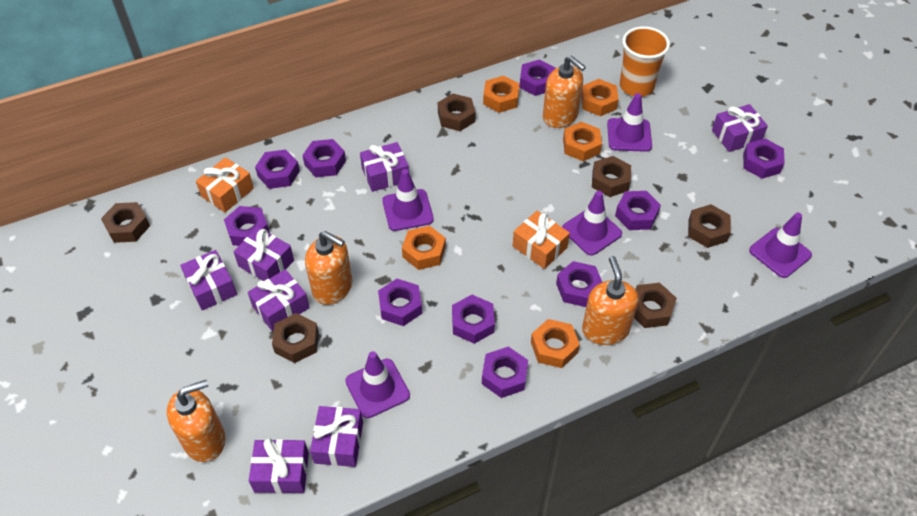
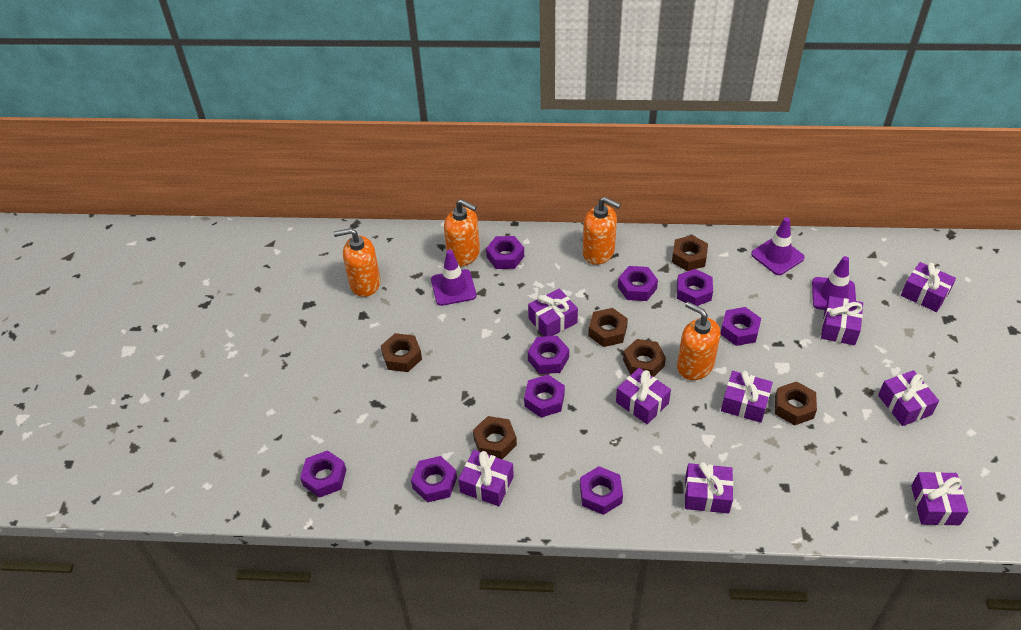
orange cup: [620,26,670,97] = 1 -> none = 0
orange gift: [196,157,254,213] [513,211,570,269] = 2 -> none = 0
orange nut: [402,226,446,270] [483,76,519,113] [531,319,580,368] [563,122,602,161] [581,79,619,116] = 5 -> none = 0
purple gift: [180,250,237,310] [233,227,294,281] [248,269,310,331] [249,438,309,493] [310,406,363,467] [360,142,409,192] [712,104,768,152] = 7 -> [458,450,514,506] [528,288,578,336] [616,368,671,424] [685,462,733,513] [721,371,773,423] [821,296,863,345] [878,370,939,426] [901,262,956,312] [911,472,969,525] = 9
purple nut: [224,206,270,246] [255,149,300,189] [302,139,346,177] [378,279,422,326] [452,295,495,344] [482,346,528,398] [519,60,555,96] [556,261,602,307] [615,191,661,230] [743,139,785,179] = 10 -> [300,450,346,498] [411,456,457,503] [486,236,524,269] [524,375,565,418] [528,336,569,374] [580,466,623,515] [618,266,658,301] [677,269,713,306] [720,307,761,346] = 9
purple traffic cone: [345,351,410,418] [382,169,434,231] [562,191,622,256] [607,93,652,152] [749,212,812,278] = 5 -> [431,250,476,306] [751,217,805,275] [812,256,856,310] = 3

